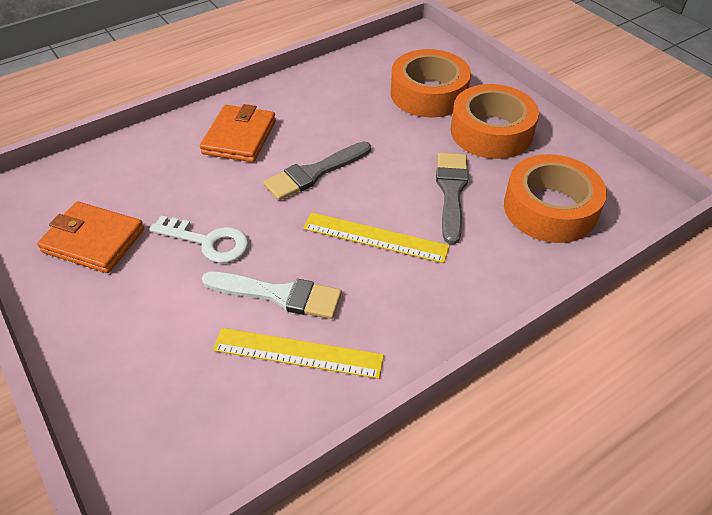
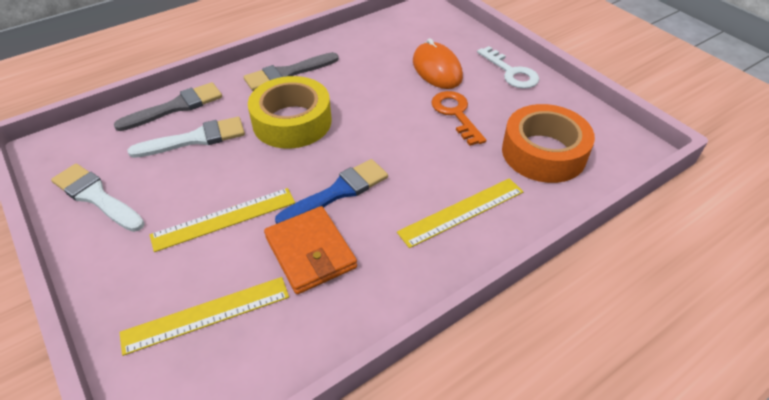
blue brush: none = 0 -> [275,159,388,224] = 1
orange key: none = 0 -> [431,91,486,146] = 1
orange mouse: none = 0 -> [413,38,463,89] = 1
orange tape: [391,49,471,118] [451,84,539,159] [504,154,607,243] = 3 -> [502,104,595,183] = 1
orange wallet: [37,201,144,273] [200,104,276,162] = 2 -> [264,206,357,294] = 1
white brush: [202,271,342,319] = 1 -> [51,163,145,232] [128,117,245,158] = 2
yellow ruler: [213,328,384,379] [303,212,450,263] = 2 -> [120,277,289,356] [150,188,295,252] [397,178,523,248] = 3
yellow tape: none = 0 -> [248,76,332,149] = 1

